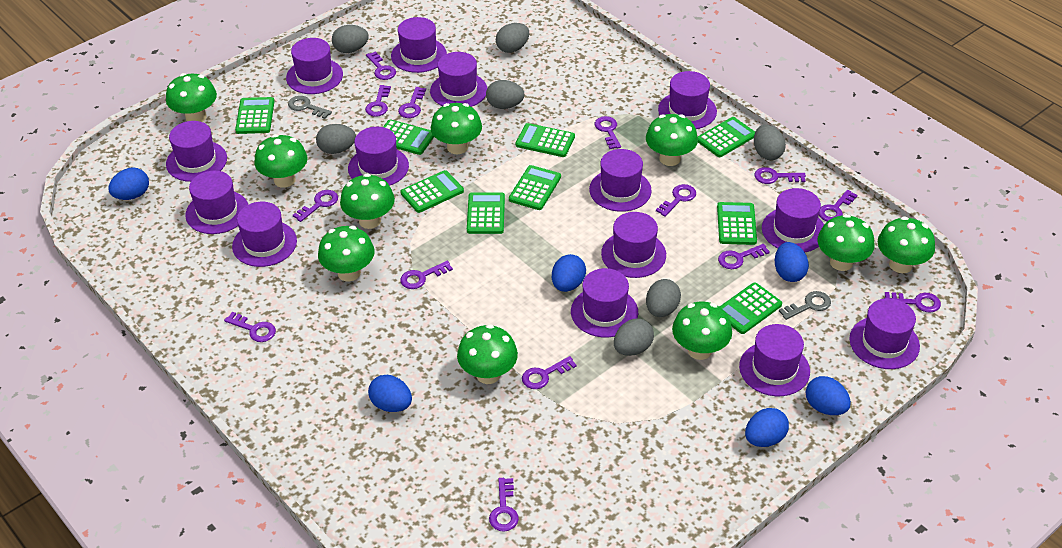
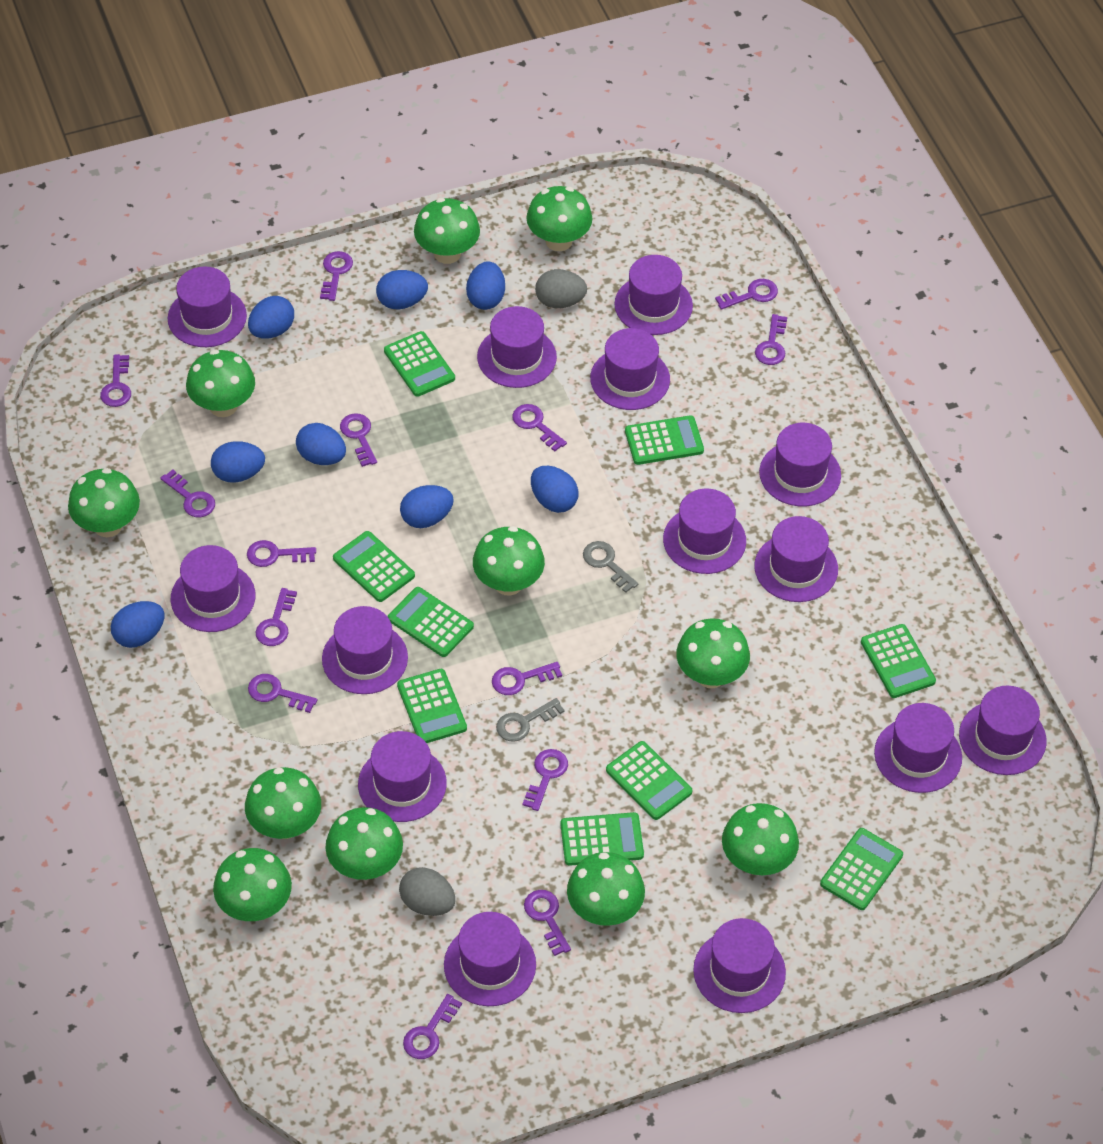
blue egg: [108,167,149,200] [368,375,412,412] [552,254,586,292] [745,408,789,447] [775,242,809,282] [806,376,851,415] = 6 -> [111,601,164,648] [211,441,265,483] [248,296,294,339] [296,423,346,465] [376,270,428,309] [400,485,454,528] [466,261,505,310] [531,466,579,513] = 8
green mushroom: [166,73,217,122] [254,134,308,188] [318,226,374,282] [340,174,395,229] [431,103,482,154] [457,324,518,384] [646,114,698,166] [672,302,732,360] [817,214,874,271] [878,216,935,273] = 10 -> [68,468,140,537] [186,349,255,417] [213,848,292,921] [245,767,321,839] [325,807,403,880] [414,198,480,264] [473,526,545,596] [527,186,593,251] [567,852,645,926] [676,618,750,688] [722,803,799,875] = 11
grey egg: [316,124,356,154] [332,25,369,53] [486,80,524,109] [496,23,529,53] [614,319,654,356] [646,279,681,317] [754,125,786,160] = 7 -> [399,867,455,916] [535,269,587,308] = 2

